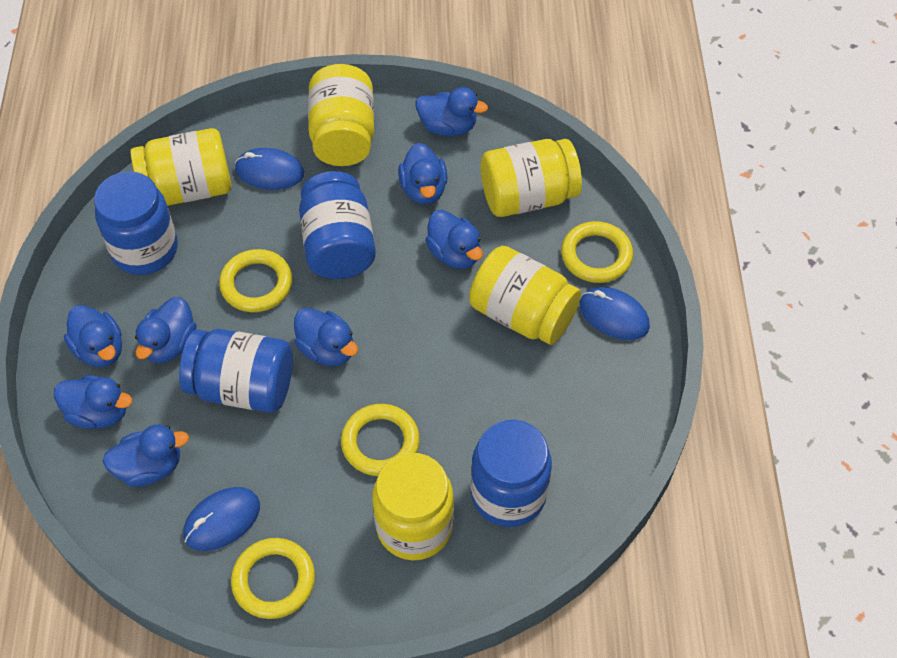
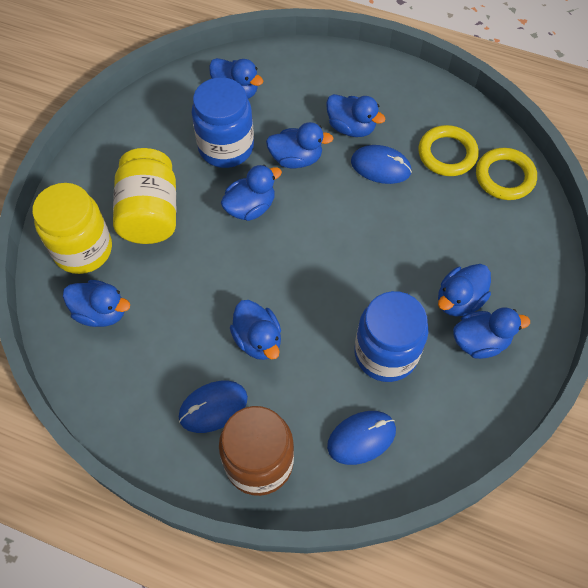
blue jar: [94,171,178,275] [179,329,293,413] [299,171,376,279] [471,420,552,527] = 4 -> [192,77,254,168] [355,291,429,382] = 2
brown jar: none = 0 -> [219,406,294,496] = 1
yellow jar: [131,128,232,206] [308,64,374,166] [372,453,454,560] [469,246,581,345] [481,139,582,217] = 5 -> [32,183,112,274] [113,148,176,244] = 2
yellow ring: [219,249,292,312] [231,538,315,619] [341,404,420,476] [561,221,633,283] = 4 -> [418,125,479,176] [476,148,537,200] = 2

